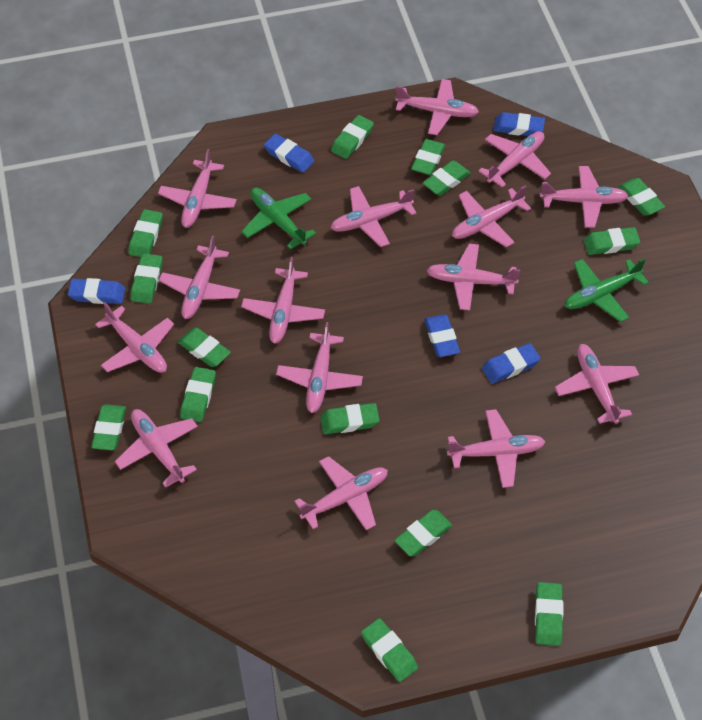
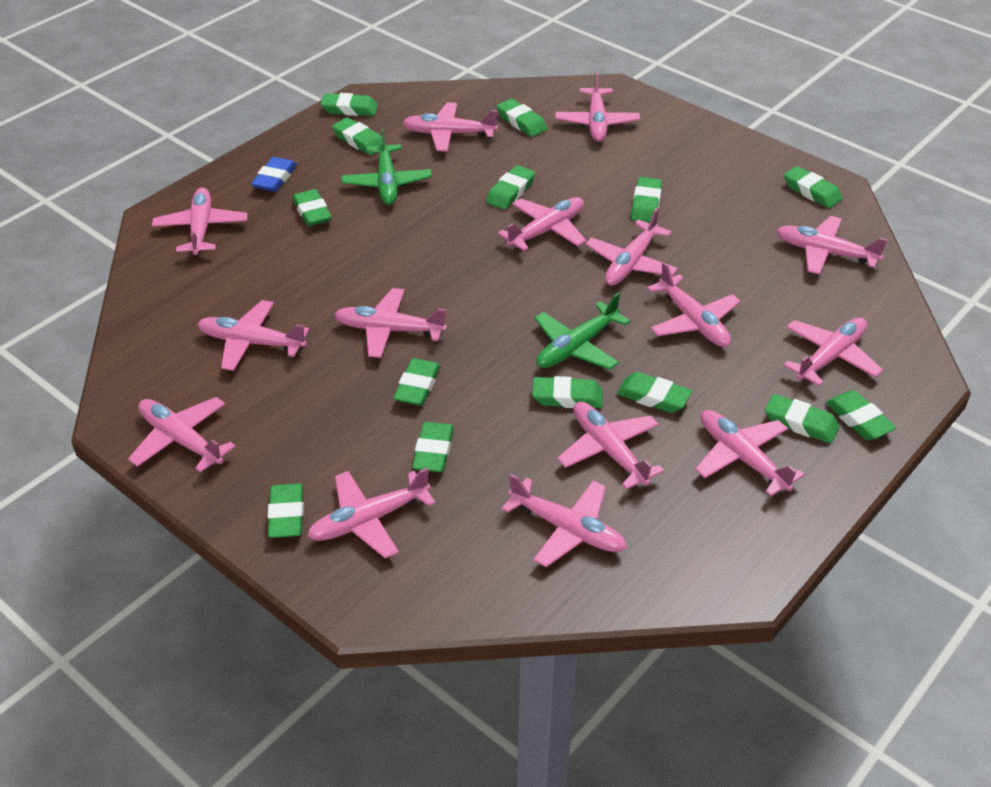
blue eraser: [68,278,125,304] [264,134,314,173] [424,314,460,357] [482,343,541,384] [493,112,545,136] = 5 -> [251,157,297,192] = 1

